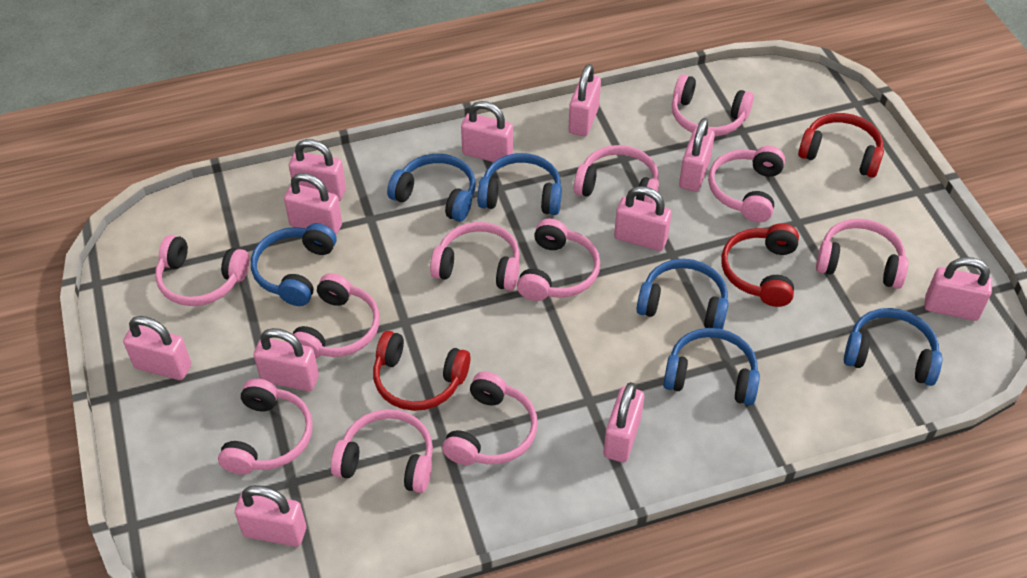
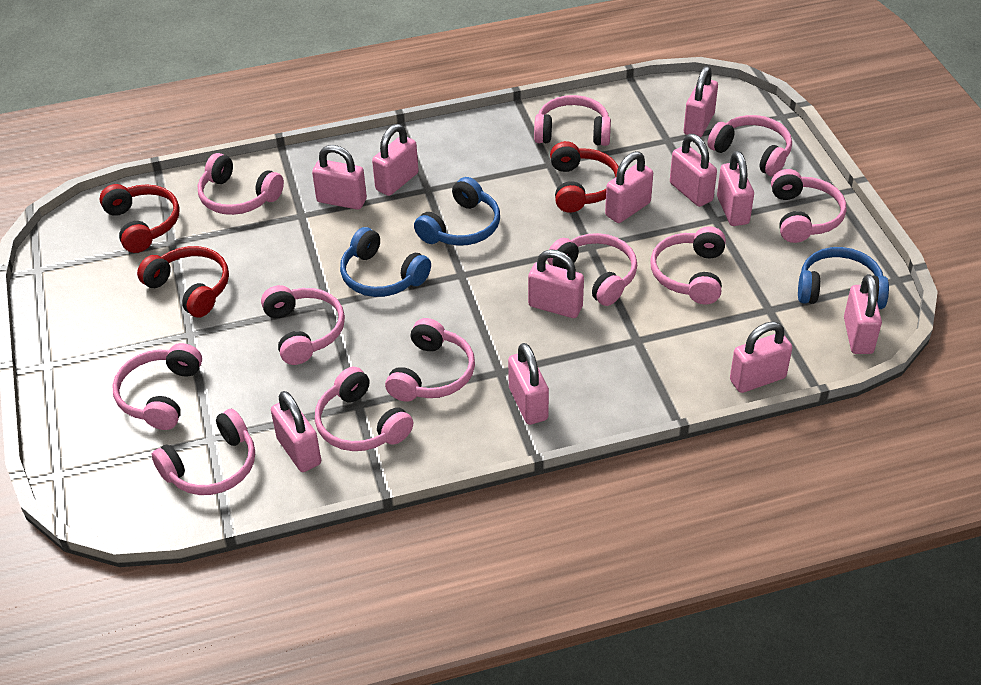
blue headphones: [251,223,337,306] [387,154,476,222] [478,153,562,215] [636,259,729,329] [663,328,760,405] [844,308,942,386] = 6 -> [340,227,431,297] [414,177,500,246] [798,247,889,309] = 3

